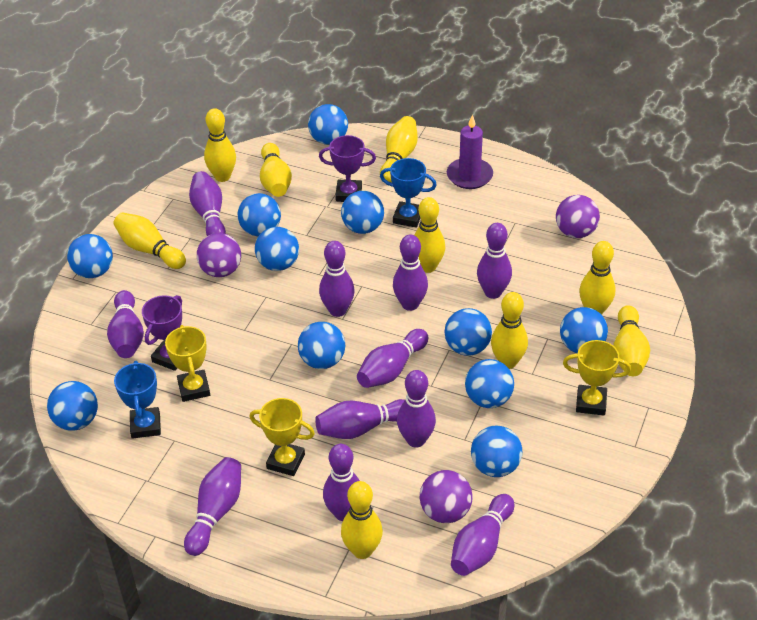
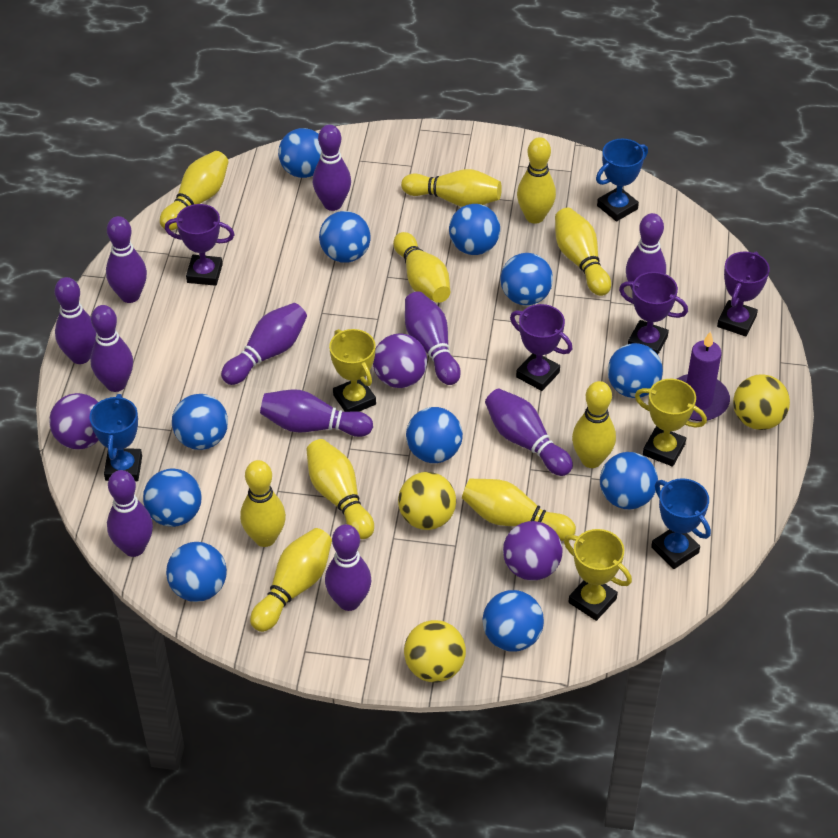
blue trophy: [114,361,161,439] [380,158,437,228] = 2 -> [90,394,142,481] [596,139,648,221] [651,478,711,569] = 3
purple trophy: [142,295,182,371] [319,135,376,202] = 2 -> [165,204,235,286] [510,304,572,391] [619,272,688,354] [717,252,770,337] = 4
yellow ball: none = 0 -> [398,472,456,530] [404,620,466,682] [733,374,790,430] = 3
yellow bowling pin: [113,212,186,269] [204,108,236,182] [260,143,292,197] [341,481,383,559] [380,116,418,182] [415,197,445,273] [491,292,528,369] [579,241,615,315] [613,305,650,376] = 9 -> [160,151,229,231] [240,460,286,547] [250,528,332,632] [306,439,374,539] [393,232,450,303] [401,169,502,207] [462,479,576,541] [517,137,556,224] [555,208,611,296] [572,381,616,468] = 10

